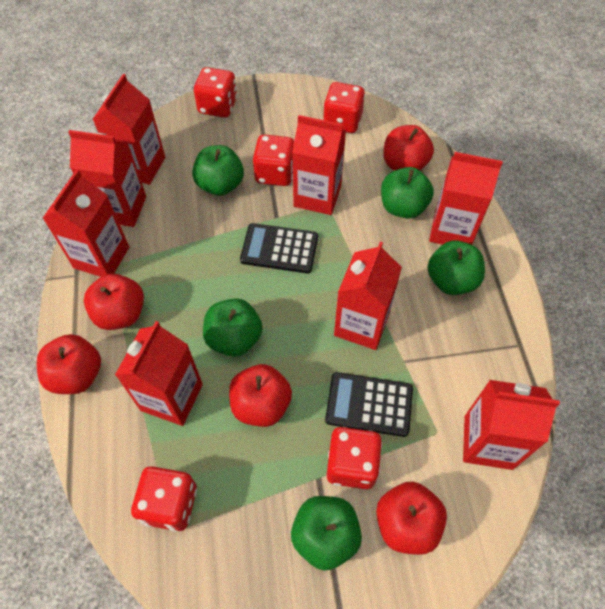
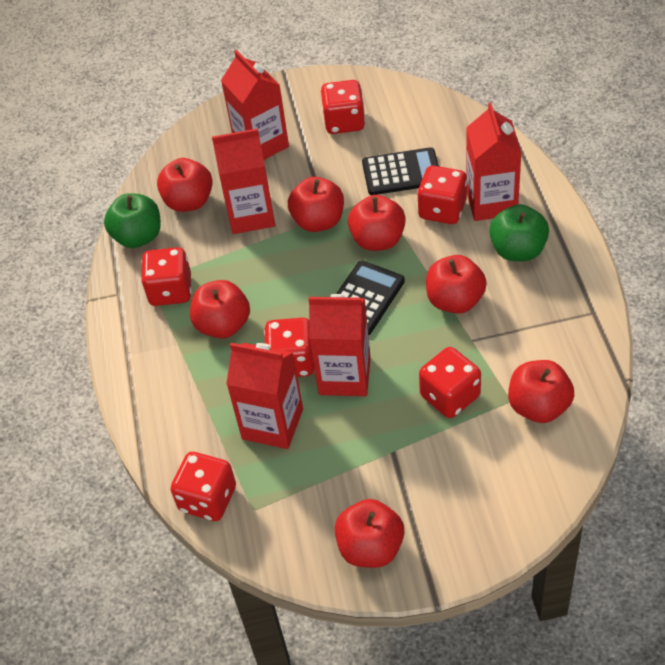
green apple: [192,145,244,196] [203,298,262,357] [291,496,362,571] [381,167,434,219] [427,240,485,295] = 5 -> [104,193,161,248] [489,204,549,261] = 2
red apple: [37,334,101,394] [84,274,144,330] [229,364,292,427] [376,481,447,555] [383,125,434,171] = 5 -> [157,158,213,212] [190,280,250,338] [288,177,344,232] [335,499,404,568] [348,195,406,251] [426,255,487,314] [508,360,574,423] = 7
red carton: [43,169,129,277] [68,130,146,227] [92,74,165,185] [115,321,203,426] [292,115,346,215] [334,242,402,350] [429,152,503,245] [463,380,560,470] = 8 -> [212,128,275,234] [221,50,289,160] [227,343,303,449] [308,294,371,396] [466,103,522,221] = 5
red dice: [131,466,197,532] [194,67,237,117] [253,134,294,186] [323,82,365,133] [327,427,382,489] = 5 -> [141,247,192,306] [170,452,236,521] [264,318,314,377] [321,80,365,134] [417,166,467,224] [419,347,481,418] = 6

